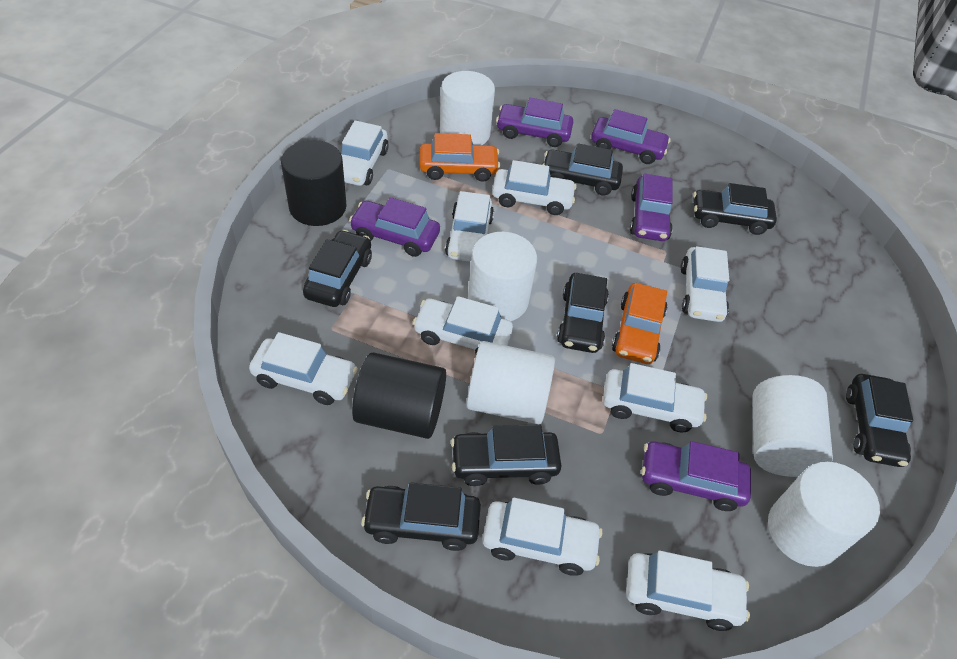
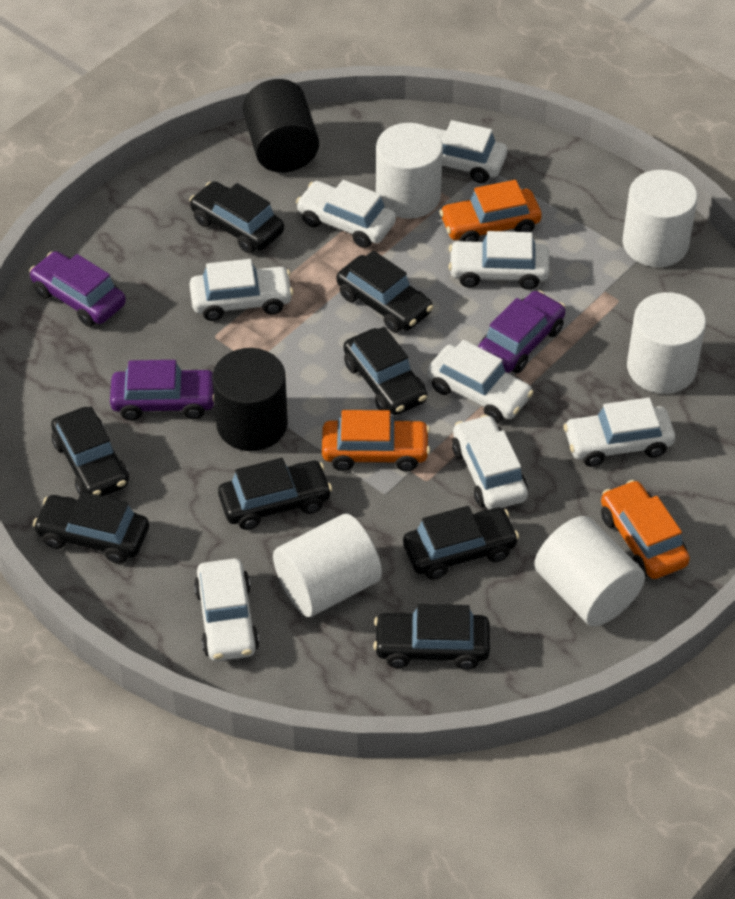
black car: [303,230,372,307] [361,483,481,551] [451,425,561,486] [543,144,623,196] [557,273,609,353] [693,183,777,235] [846,374,913,467] = 7 -> [33,492,149,564] [51,407,129,496] [189,181,284,253] [218,458,332,530] [337,251,433,333] [343,327,427,415] [373,604,490,670] [403,506,519,580] = 8
orange car: [419,133,500,182] [612,283,667,364] = 2 -> [322,410,430,471] [439,180,542,242] [601,480,690,579] = 3
purple car: [349,197,440,257] [496,98,573,147] [591,109,671,164] [630,174,673,241] [641,441,751,511] = 5 -> [29,251,126,327] [110,360,214,420] [478,290,566,374] = 3
white car: [249,332,358,405] [341,120,389,186] [413,296,513,354] [445,191,494,262] [483,497,602,576] [492,160,577,215] [603,363,707,432] [626,551,750,631] [680,246,729,322] = 9 -> [189,259,294,321] [194,558,259,661] [296,180,396,248] [427,120,507,183] [427,340,533,422] [448,231,549,290] [452,415,528,510] [563,397,675,467] = 8

